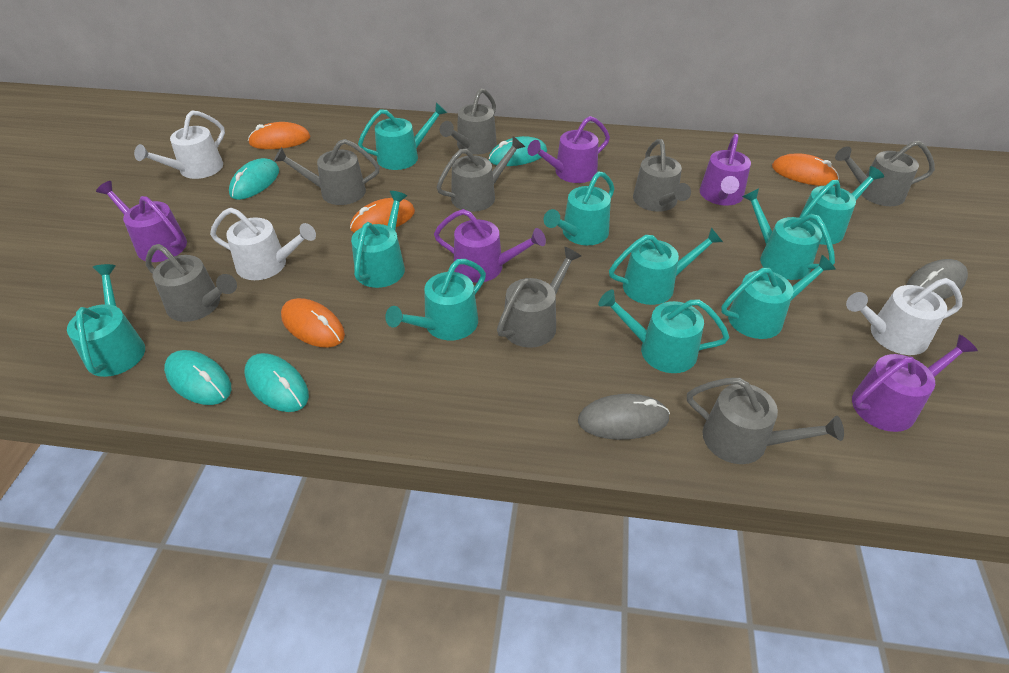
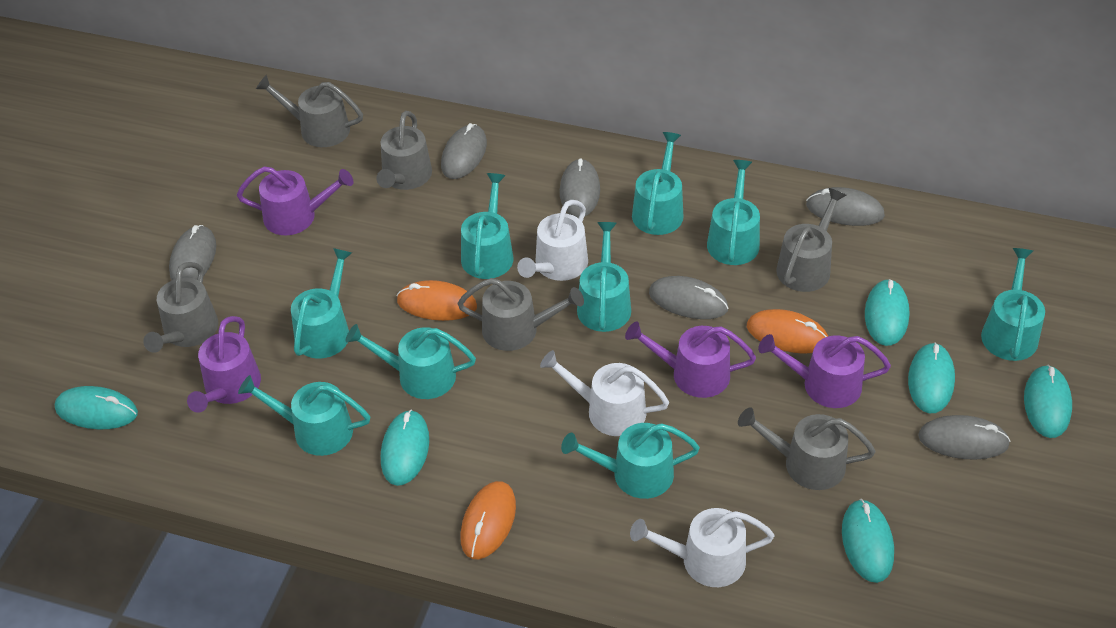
grey mouse: [578,394,670,440] [906,259,968,299] = 2 -> [169,225,216,280] [441,123,487,179] [560,158,600,218] [649,276,728,319] [806,187,885,226] [918,415,1011,460] = 6
grey watering can: [146,244,237,322] [274,139,380,205] [437,136,525,212] [440,88,497,155] [497,247,581,348] [633,139,691,212] [687,378,844,464] [835,141,935,206] = 8 -> [143,262,218,353] [256,75,363,147] [376,111,432,190] [458,278,584,351] [738,407,875,490] [776,188,846,292] = 6
orange mouse: [248,122,310,149] [281,298,345,348] [350,198,415,233] [772,153,839,186] = 4 -> [397,280,477,321] [460,481,516,559] [747,309,828,354] = 3
purple watering can: [96,181,187,262] [434,209,546,283] [527,116,610,183] [700,134,751,206] [852,334,978,432] = 5 -> [187,316,261,413] [237,166,354,235] [625,321,756,398] [758,334,891,408] = 4
turquoise mouse: [164,350,232,405] [229,158,279,200] [244,353,309,412] [489,136,547,166] = 4 -> [55,386,138,429] [381,409,429,486] [842,499,894,583] [865,279,909,346] [908,342,955,413] [1024,365,1072,438] = 6
turquoise watering can: [67,264,145,377] [351,191,407,288] [358,102,447,170] [385,259,486,340] [544,171,615,245] [598,289,729,373] [609,227,723,305] [721,255,836,339] [742,188,835,280] [799,166,884,245] = 10 -> [238,375,370,456] [291,248,352,358] [345,324,476,399] [461,173,514,279] [561,423,700,499] [577,222,631,332] [632,132,683,235] [707,160,760,265] [981,248,1045,361] = 9

